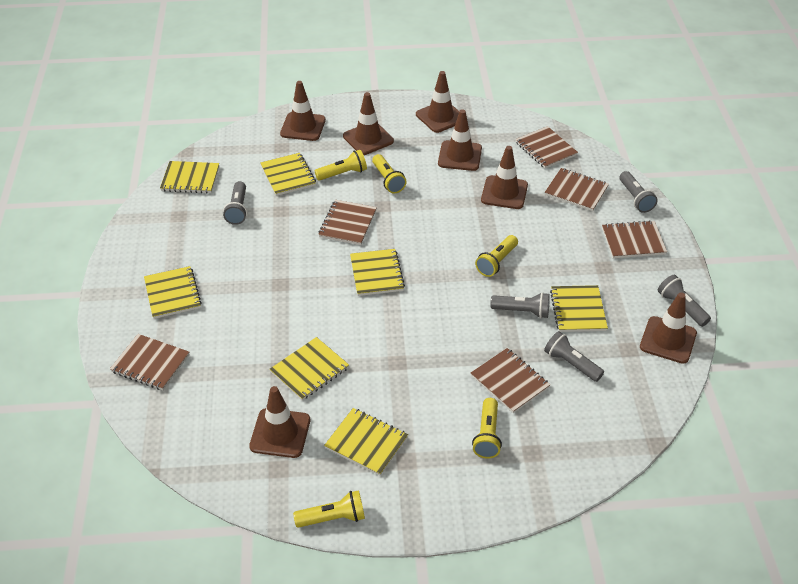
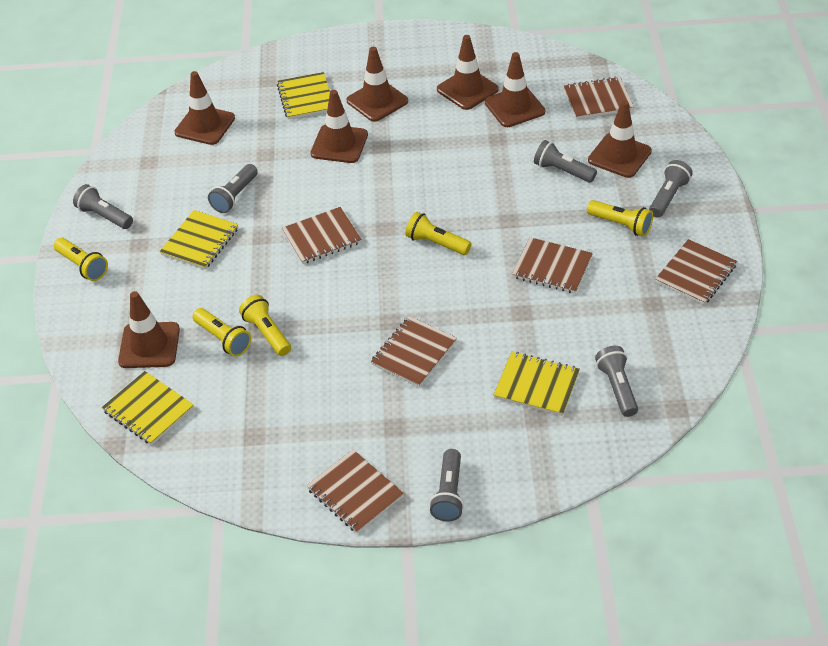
grey flashlight: [223,181,247,225] [490,292,550,318] [544,331,604,382] [619,171,658,213] [658,275,711,327] = 5 -> [73,184,133,229] [208,164,258,213] [429,449,464,521] [534,140,597,183] [595,346,638,417] [649,160,693,218] = 6
yellow notebook: [144,266,202,319] [160,161,219,193] [260,153,316,196] [270,337,349,401] [324,408,408,476] [350,249,405,296] [550,285,608,332] = 7 -> [102,371,194,445] [160,210,238,270] [277,72,330,120] [494,352,580,416] = 4

